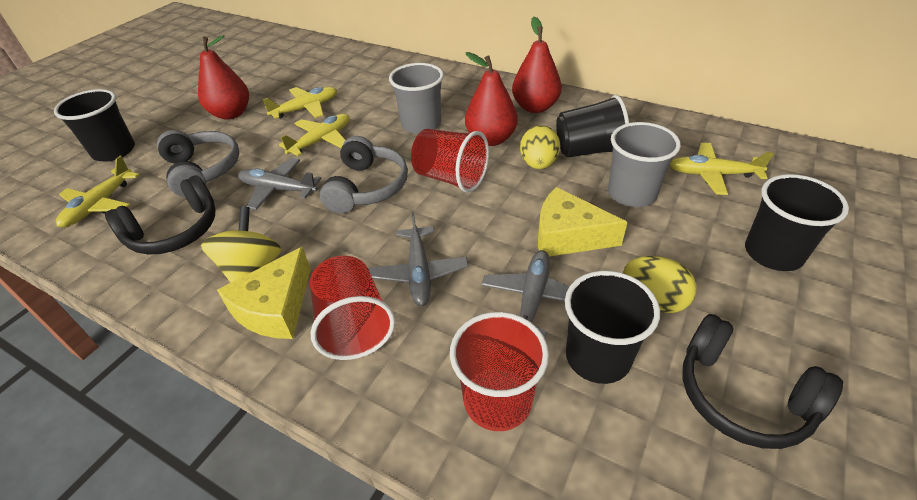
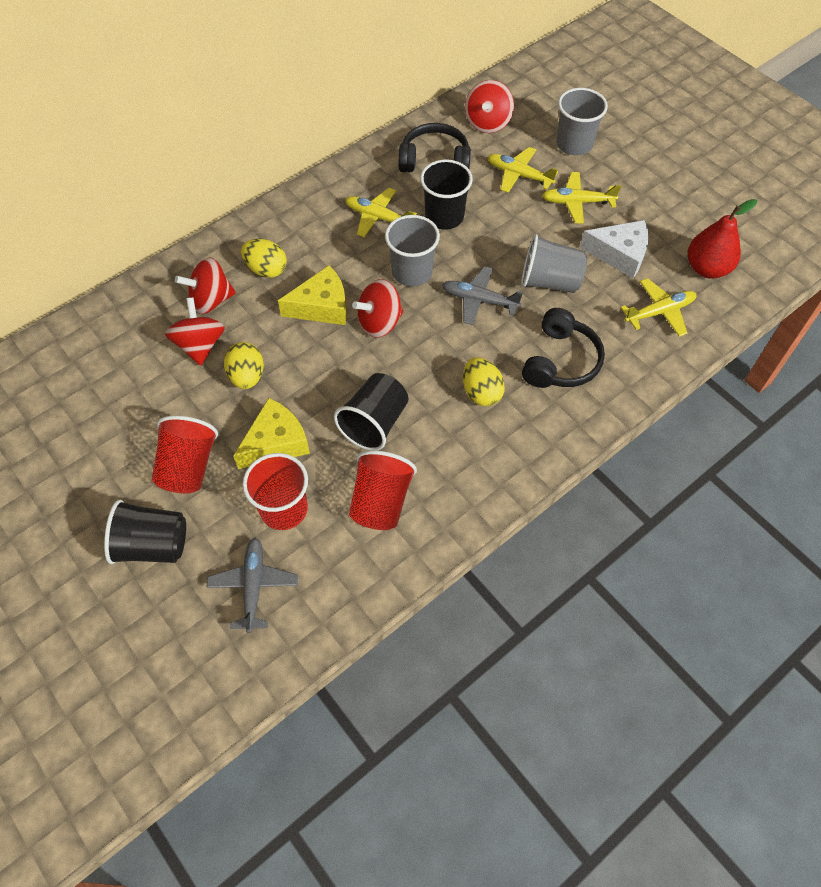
black cup: [54,89,135,161] [556,95,629,158] [565,271,660,384] [745,174,849,271] = 4 -> [104,500,186,564] [334,373,408,450] [420,160,473,230] = 3
grey cup: [389,63,444,134] [608,122,681,207] = 2 -> [385,215,440,287] [521,234,587,293] [556,88,608,155] = 3
grey headphones: [157,130,239,197] [320,136,408,213] = 2 -> none = 0
grey plane: [238,158,322,210] [369,212,469,306] [481,250,570,339] = 3 -> [207,538,298,633] [442,266,523,325] = 2
red pear: [198,35,249,120] [465,52,518,146] [512,16,562,113] = 3 -> [688,199,757,278] = 1
red spinning top: none = 0 -> [165,297,225,366] [175,258,236,314] [352,279,403,338] [465,80,514,133] = 4
white cheese: none = 0 -> [580,220,649,278] = 1
yellow egg: [520,125,560,169] [623,256,697,313] = 2 -> [224,342,264,389] [241,239,287,278] [463,357,505,406] = 3
yellow spinning top: [201,207,282,283] = 1 -> none = 0

